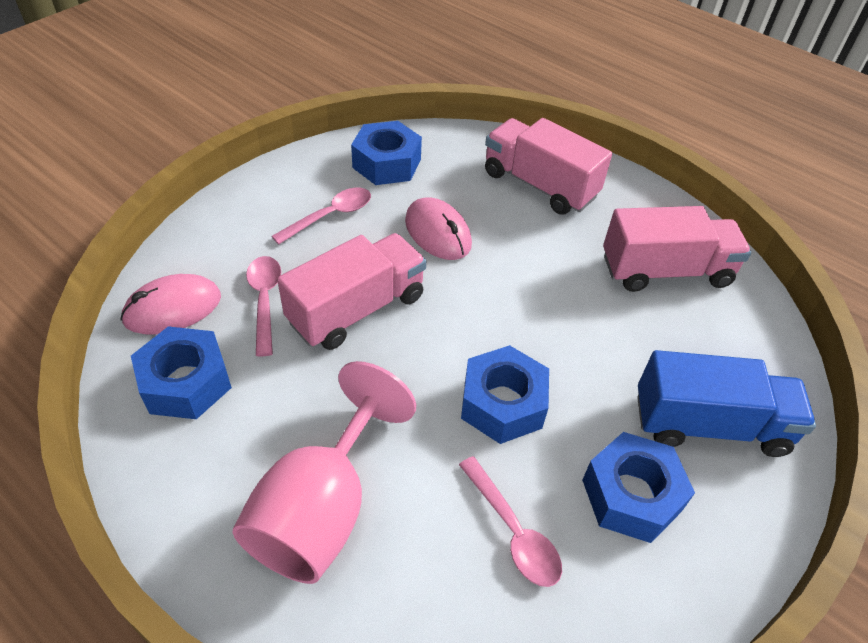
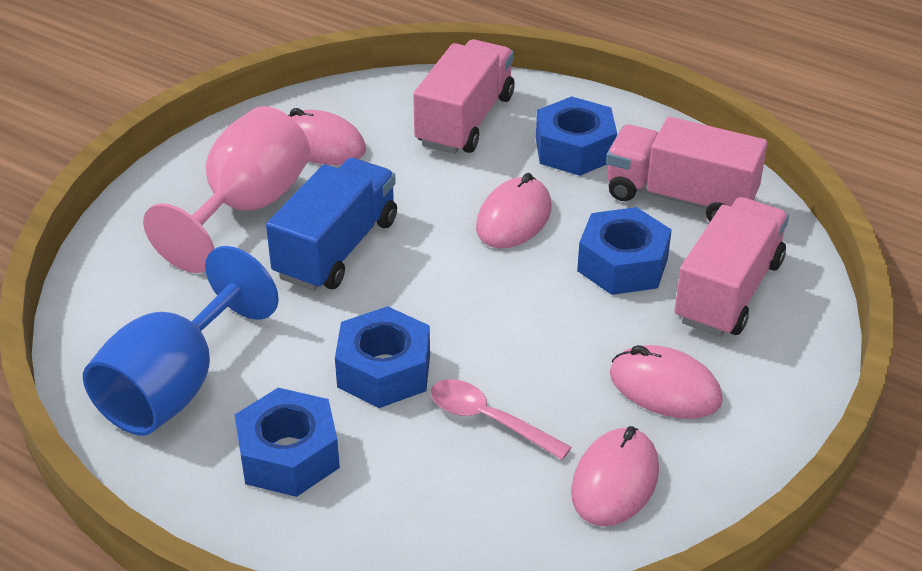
blue goblet: none = 0 -> [83,246,279,436] = 1
pink mouse: [120,274,221,334] [405,198,472,260] = 2 -> [288,108,366,165] [476,173,551,248] [571,426,659,526] [610,345,723,419] = 4
pink spoon: [246,256,281,356] [271,188,371,245] [459,456,562,587] = 3 -> [431,379,572,460] = 1

